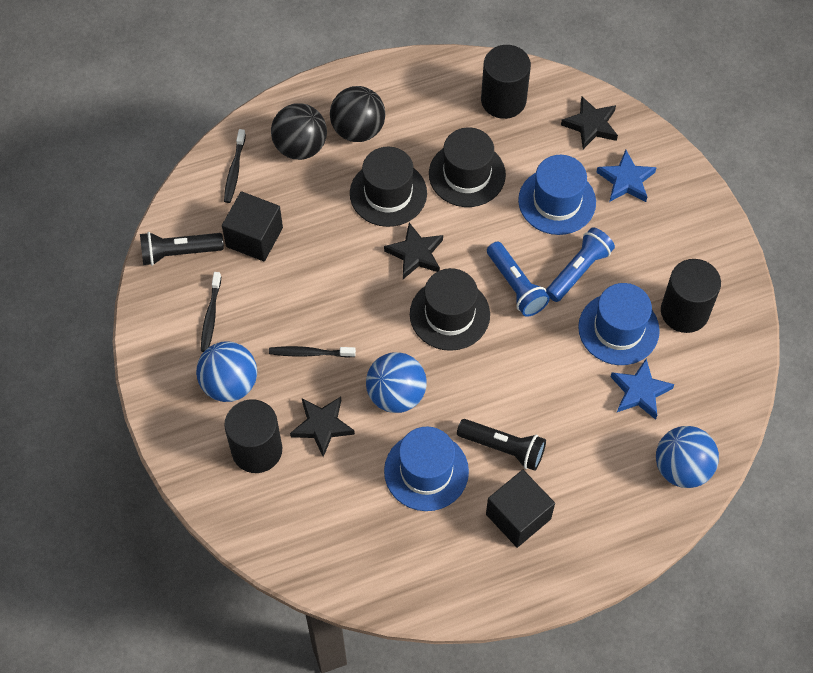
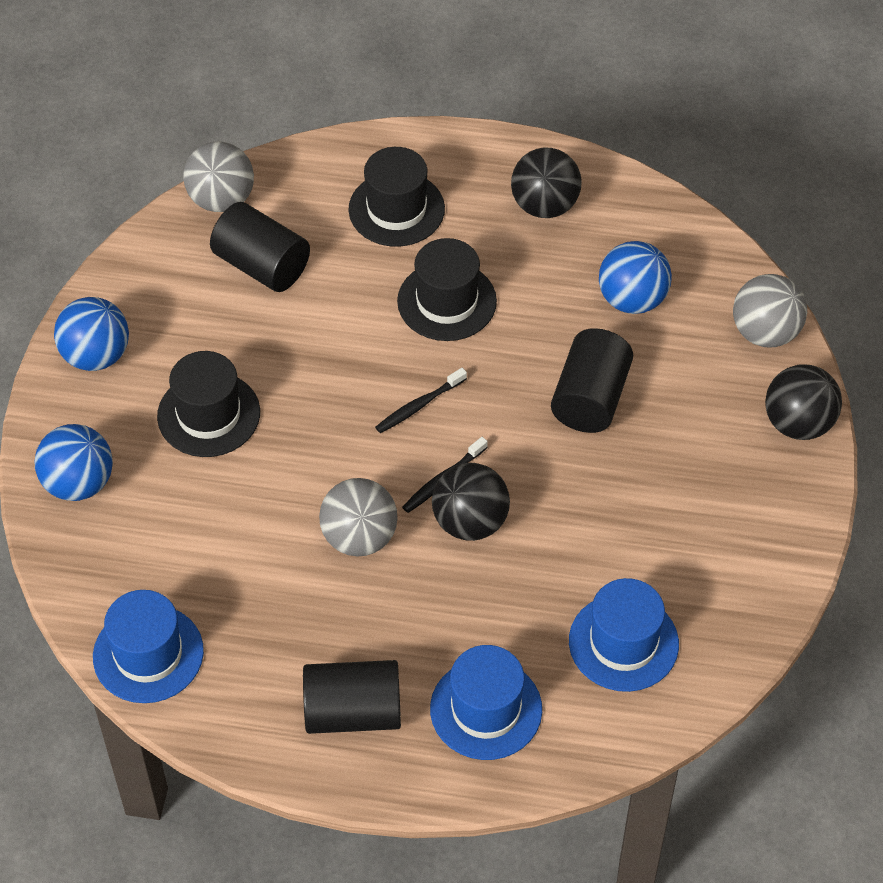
black ball: [271,103,327,160] [330,86,385,142] = 2 -> [432,463,510,541] [511,148,582,218] [765,365,842,440] = 3
black cube: [222,191,283,261] [486,470,555,548] = 2 -> none = 0
black flashlight: [140,232,224,266] [457,419,546,471] = 2 -> none = 0
black star: [290,397,355,457] [384,223,443,279] [561,96,618,149] = 3 -> none = 0
black toothbrush: [201,272,221,352] [224,129,246,203] [269,346,356,358] = 3 -> [375,368,467,433] [402,437,488,513] = 2
blue flashlight: [487,241,550,317] [546,227,615,302] = 2 -> none = 0
blue star: [596,150,657,202] [611,359,675,420] = 2 -> none = 0
grey ball: none = 0 -> [183,142,254,212] [319,478,398,556] [733,274,807,347] = 3

